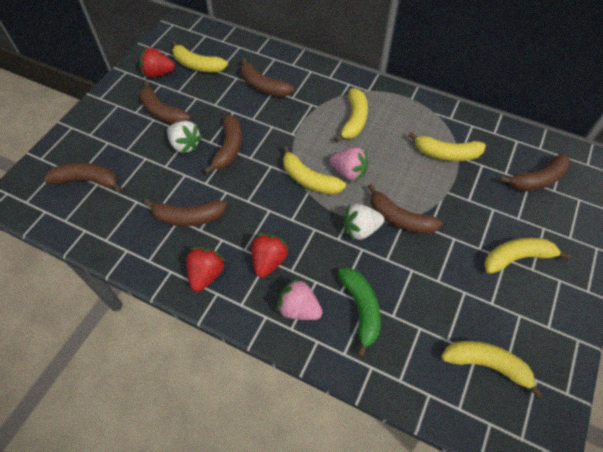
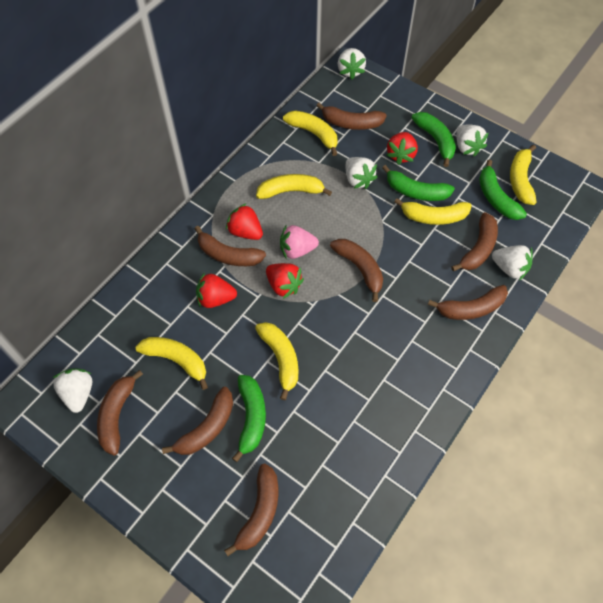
brown banana: [44,163,122,192] [139,81,190,124] [144,199,227,226] [204,115,242,174] [241,58,294,97] [368,184,442,234] [500,153,570,191] = 7 -> [97,370,143,455] [162,387,233,455] [195,226,266,266] [224,463,278,556] [317,103,387,130] [330,239,383,302] [428,285,508,320] [451,212,498,271] = 8
green banana: [338,268,381,357] = 1 -> [232,375,266,462] [382,165,455,201] [412,112,456,167] [479,160,527,220] = 4
pink strawberry: [277,278,323,320] [330,147,368,182] = 2 -> [280,225,319,259] = 1
red strawberry: [139,47,175,78] [186,247,226,292] [252,234,289,277] = 3 -> [196,272,237,308] [226,203,263,240] [266,263,304,299] [386,132,418,165] = 4
white strawberry: [167,121,202,154] [343,204,384,240] = 2 -> [53,369,93,413] [338,48,366,79] [346,157,377,189] [456,125,488,157] [492,245,533,280] = 5

